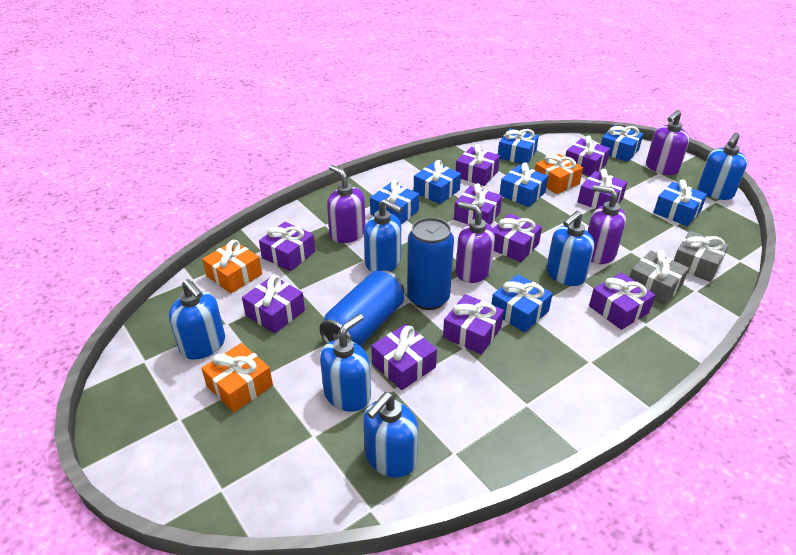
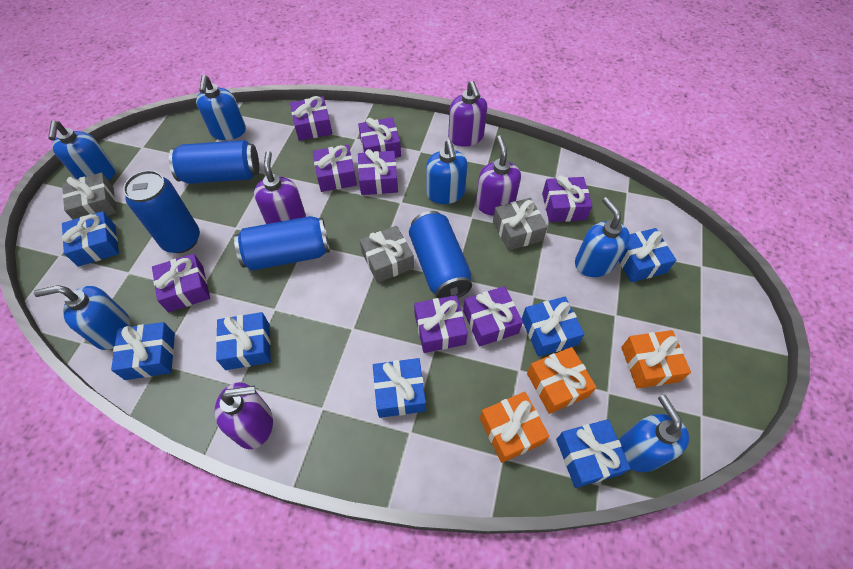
blue can: [320,270,404,346] [407,217,454,310] = 2 -> [123,170,200,253] [169,140,259,184] [234,216,330,271] [409,211,472,298] = 4
grey gift: [630,250,689,305] [674,231,729,282] = 2 -> [62,172,117,220] [360,226,414,283] [493,198,548,251] = 3
purple gift: [242,275,305,333] [259,222,315,271] [371,324,437,390] [443,294,504,355] [454,183,502,225] [456,144,500,186] [493,213,542,262] [565,136,610,176] [578,169,627,209] [589,273,655,330] = 10 -> [152,254,210,312] [290,96,332,141] [313,145,357,192] [358,118,401,158] [358,149,398,195] [414,295,468,353] [463,286,523,347] [542,175,592,222] = 8

